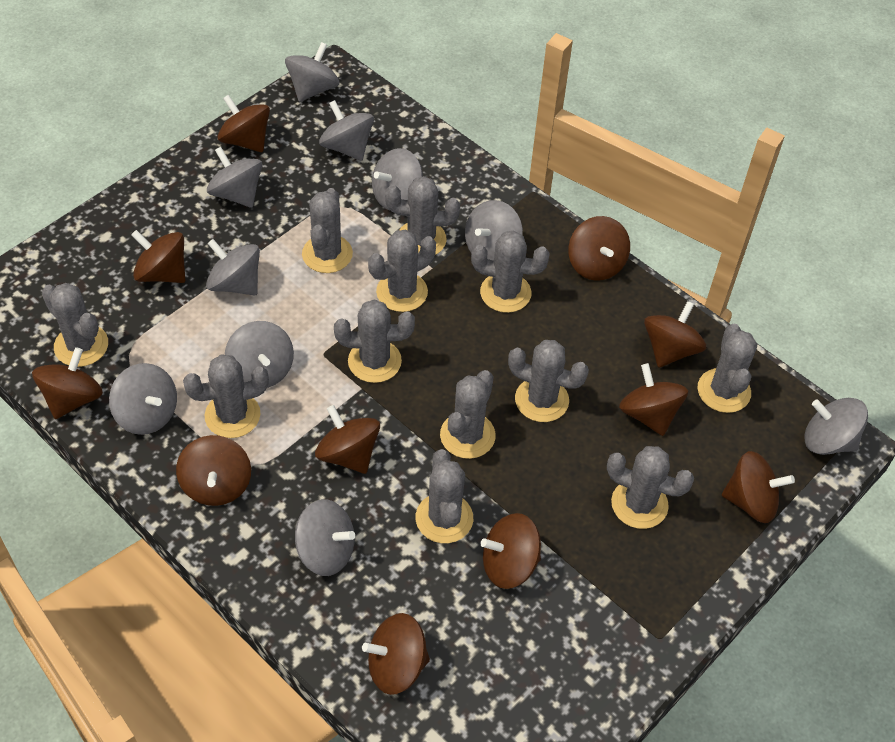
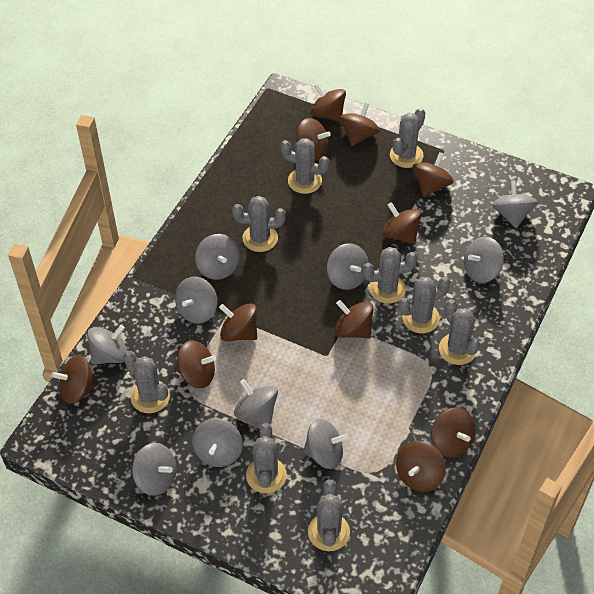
grey cactus: [42,283,108,367] [183,354,269,438] [302,188,353,273] [334,299,415,383] [368,230,436,312] [385,176,460,255] [416,449,473,543] [440,370,496,459] [471,231,550,313] [508,340,589,422] [607,446,694,529] [698,324,757,413] = 12 -> [123,351,170,413] [232,196,286,252] [246,423,287,494] [280,138,330,194] [308,479,350,551] [362,247,418,303] [390,108,426,168] [398,277,450,333] [439,299,480,365] = 9

